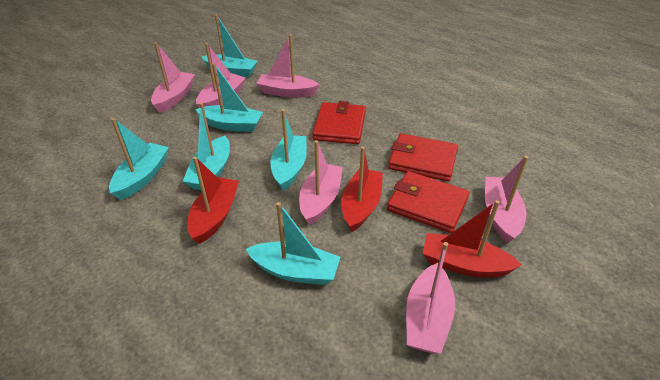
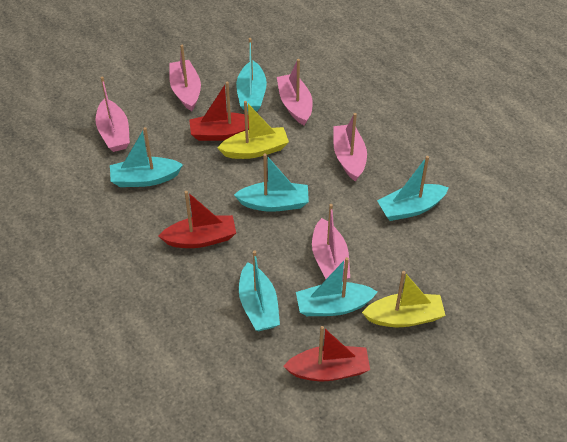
pink boat: [151,42,195,113] [196,43,246,108] [256,35,320,98] [299,140,343,225] [406,242,455,354] [485,156,528,243] = 6 -> [96,76,130,152] [169,45,201,111] [277,59,313,126] [312,204,350,281] [333,113,367,182] = 5
red wallet: [312,101,366,144] [387,171,470,233] [388,133,458,182] = 3 -> none = 0
yellow boat: none = 0 -> [218,101,289,159] [362,271,446,327] = 2

